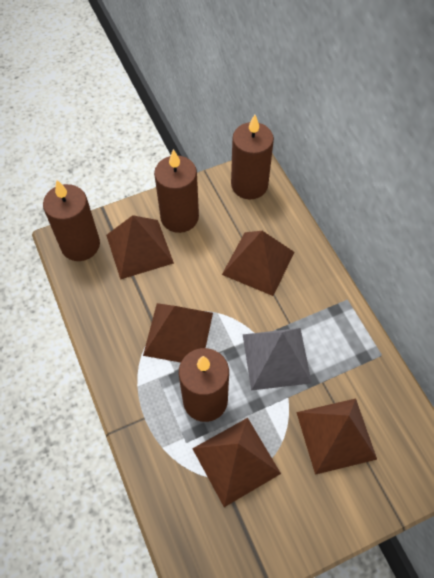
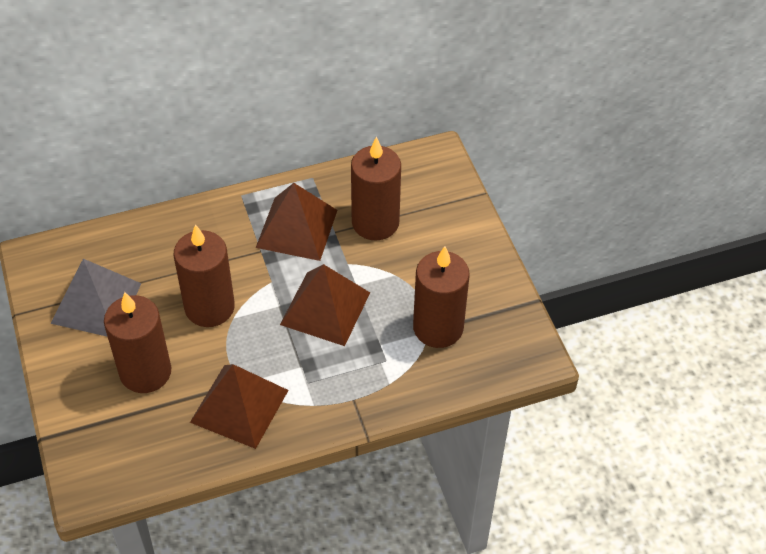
brown pyramid: [106,215,174,280] [143,303,213,363] [192,418,281,507] [222,231,295,296] [296,398,377,475] = 5 -> [190,364,289,449] [256,183,338,261] [280,264,370,346] = 3

